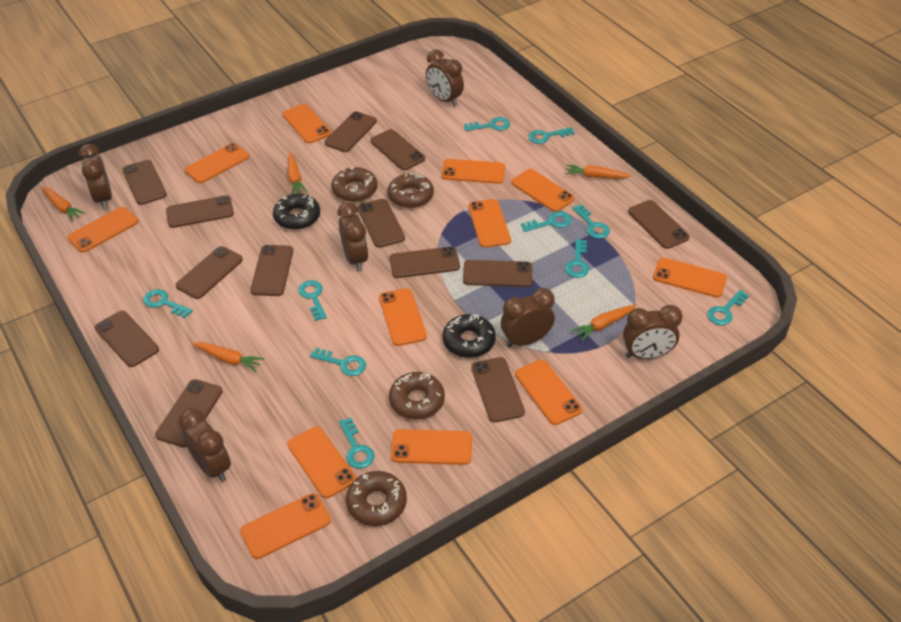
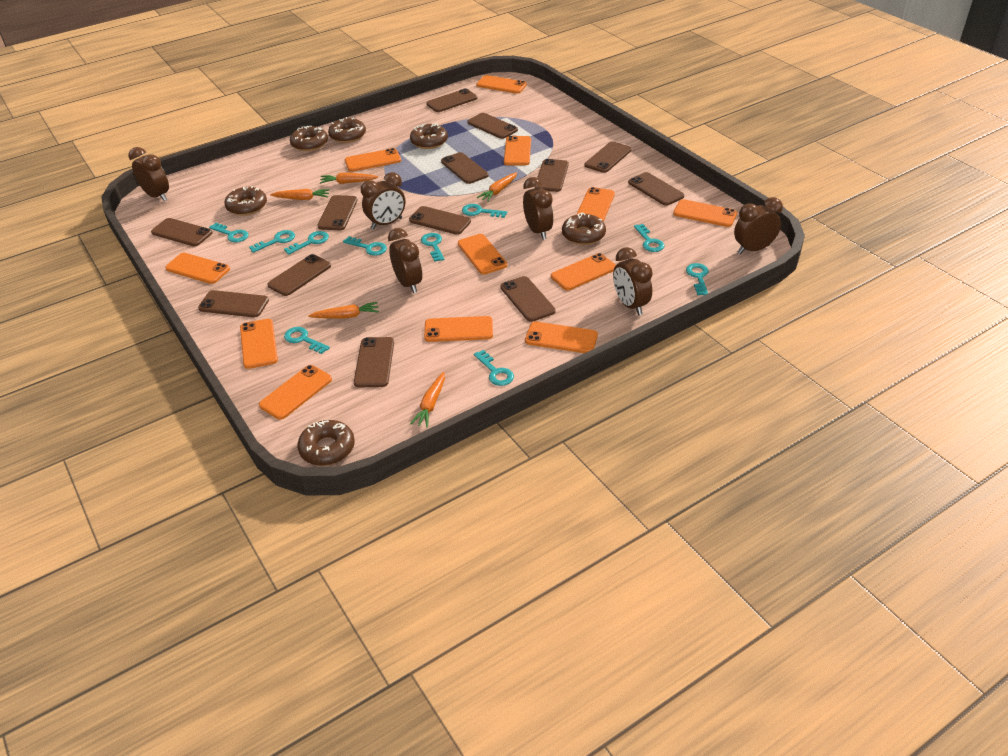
black donut: [273,194,320,230] [443,314,496,358] = 2 -> none = 0
brown donut: [331,167,378,202] [346,471,407,526] [388,172,434,208] [389,372,445,420] = 4 -> [224,186,267,216] [290,126,328,151] [298,420,355,466] [328,117,366,143] [410,124,448,149] [562,213,606,245] = 6

